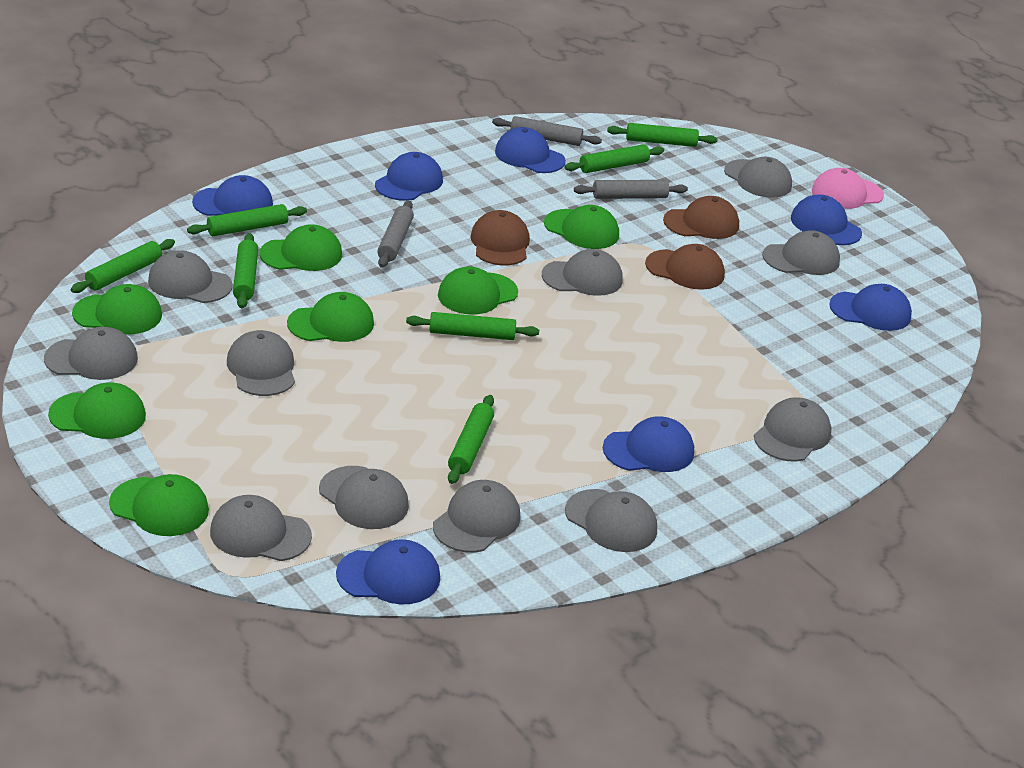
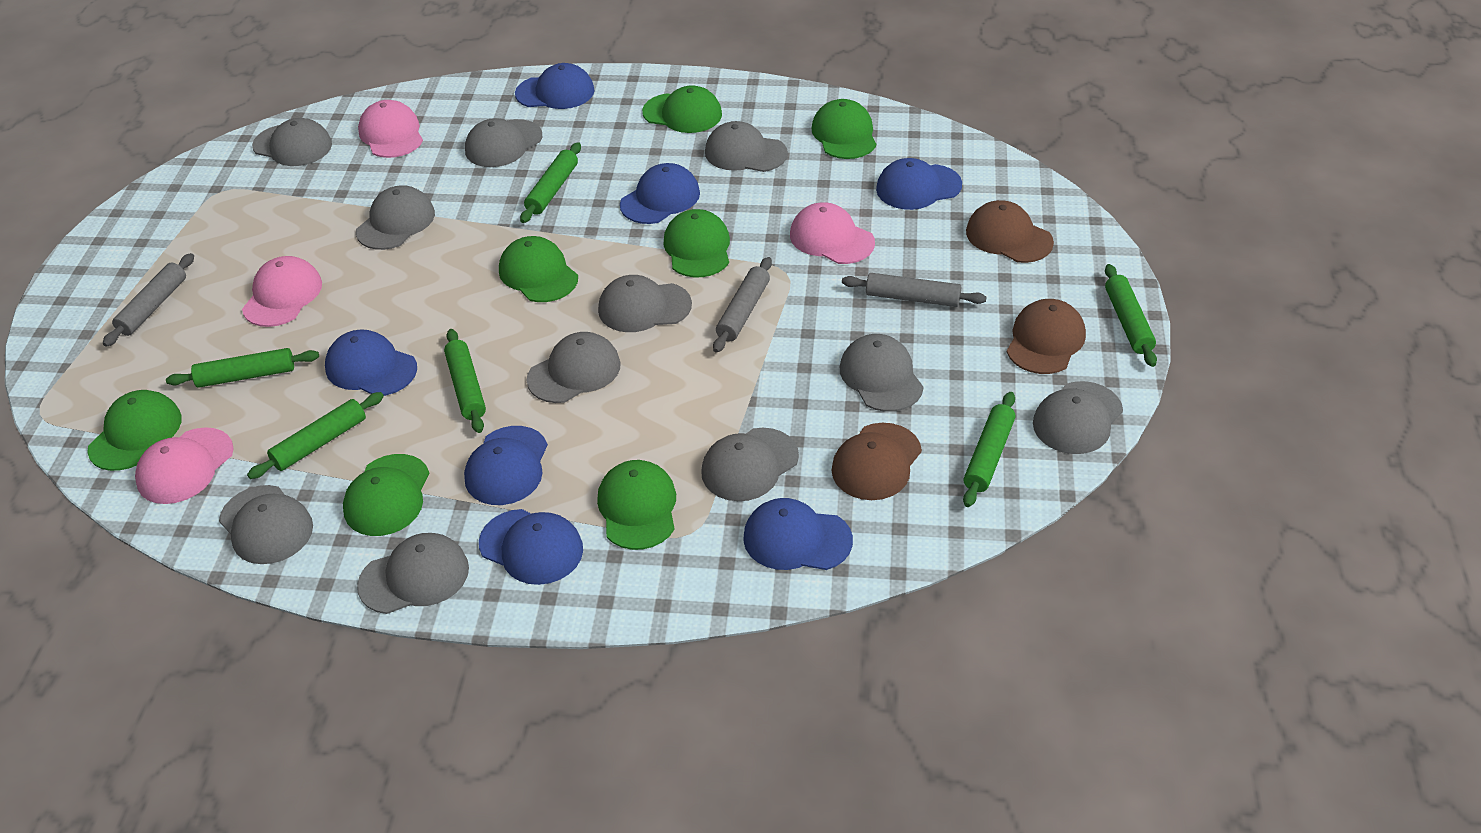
green rolling pin: [71,239,175,293] [187,204,307,236] [233,233,258,308] [406,312,539,340] [448,395,494,484] [565,144,664,173] [607,123,718,147] = 7 -> [166,348,319,388] [247,392,384,479] [444,329,486,433] [520,142,581,223] [963,392,1016,507] [1105,264,1157,367] = 6
pink cap: [812,168,884,209] = 1 -> [135,427,234,504] [242,256,322,327] [358,100,423,158] [790,202,875,264] = 4

